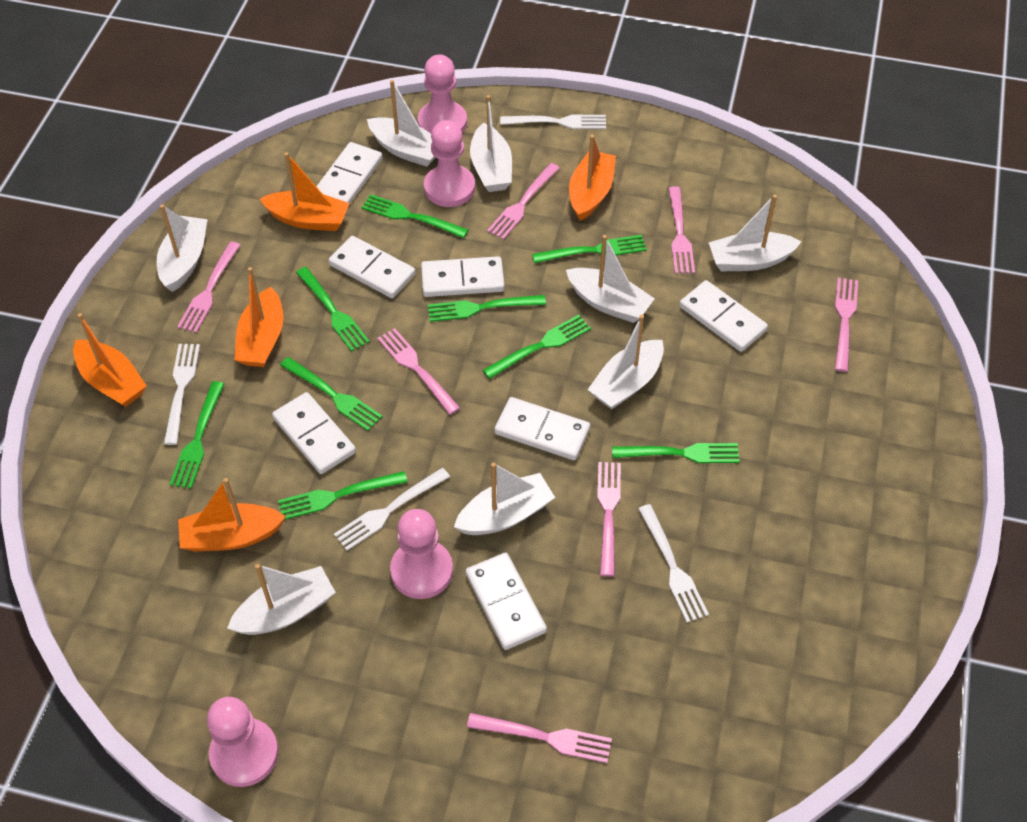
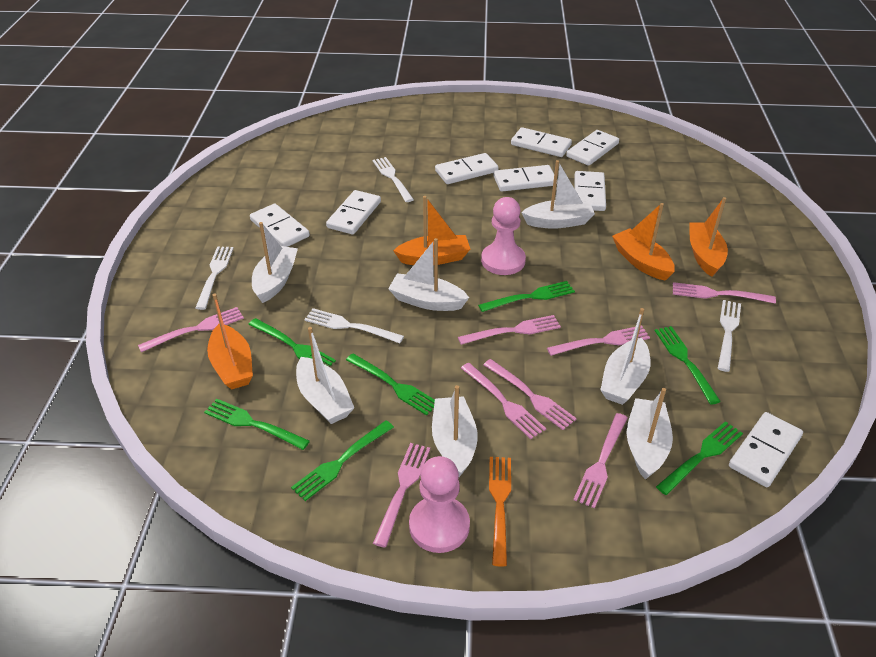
green fork: [170,381,224,489] [278,471,408,520] [280,357,383,431] [296,267,370,352] [361,194,468,238] [428,295,546,322] [483,315,591,379] [532,235,647,263] [612,443,740,463] = 9 -> [204,399,310,450] [248,318,336,366] [291,420,394,501] [346,354,435,415] [478,281,575,312] [655,326,721,405] [656,421,743,495] = 7
orange boat: [73,313,147,407] [178,478,286,552] [235,267,284,367] [260,152,349,231] [569,135,616,221] = 5 -> [207,293,253,389] [393,196,470,265] [612,203,675,281] [689,197,728,277] = 4
orange fork: none = 0 -> [489,457,511,567] = 1
pink fork: [177,241,240,333] [377,328,460,415] [467,713,612,763] [487,163,559,240] [597,462,621,577] [668,186,695,274] [835,278,858,372] = 7 -> [138,307,244,352] [373,443,430,547] [458,315,561,345] [461,363,546,439] [483,359,577,430] [547,325,650,356] [574,413,628,508] [673,282,776,304] = 8
pink pawn: [207,697,279,787] [390,509,453,599] [418,54,467,133] [424,120,475,207] = 4 -> [409,456,470,553] [481,197,526,275] = 2
white boat: [157,204,207,292] [227,564,336,635] [367,80,436,167] [454,462,555,535] [470,95,512,192] [566,235,655,323] [588,314,664,409] [709,195,801,271] = 8 -> [252,222,298,303] [296,327,354,424] [388,238,469,311] [432,385,478,477] [521,160,595,229] [600,308,650,405] [626,388,673,480] = 7
white domino: [272,392,356,474] [316,142,383,205] [329,236,415,298] [421,256,505,297] [465,552,547,650] [494,397,590,460] [680,280,768,352] = 7 -> [250,204,310,247] [326,190,381,234] [435,153,499,184] [493,165,557,192] [511,127,572,157] [566,130,619,166] [574,171,606,211] [729,412,803,487] = 8

